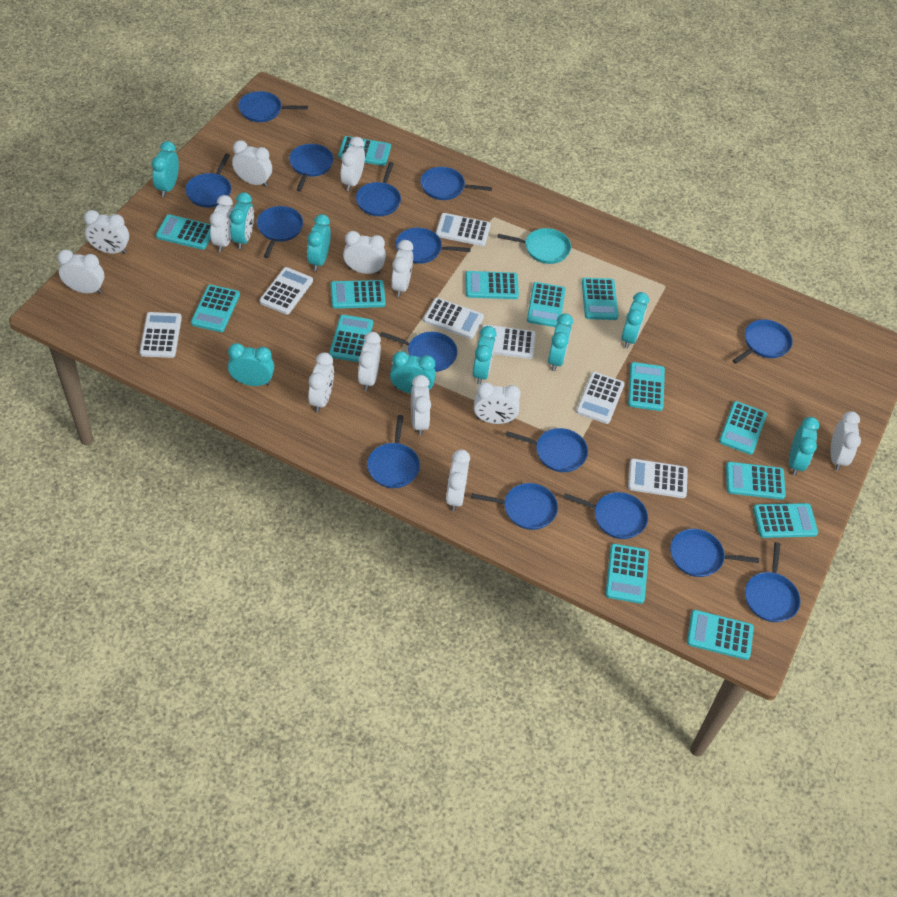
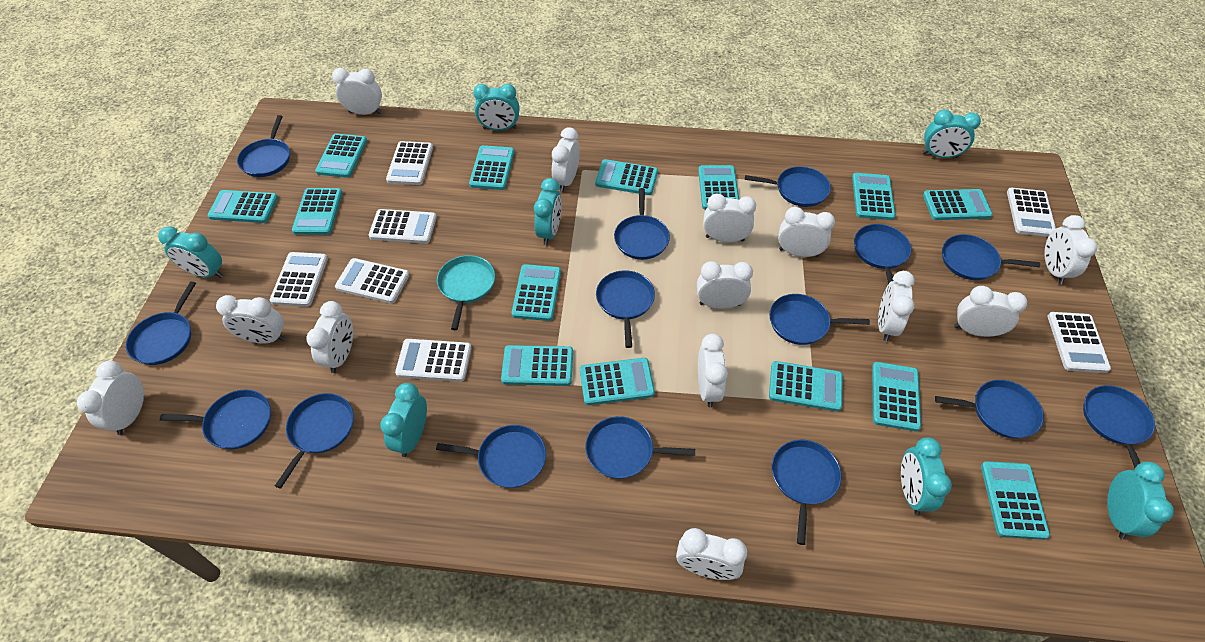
turquoise clock: [152,141,179,197] [228,343,274,386] [230,192,254,249] [307,214,331,271] [390,351,436,394] [473,326,496,385] [548,313,573,371] [621,292,649,348] [789,417,819,476] = 9 -> [158,227,223,278] [380,383,427,457] [473,84,519,131] [534,178,562,245] [901,437,952,515] [922,110,981,158] [1107,462,1174,539] = 7

